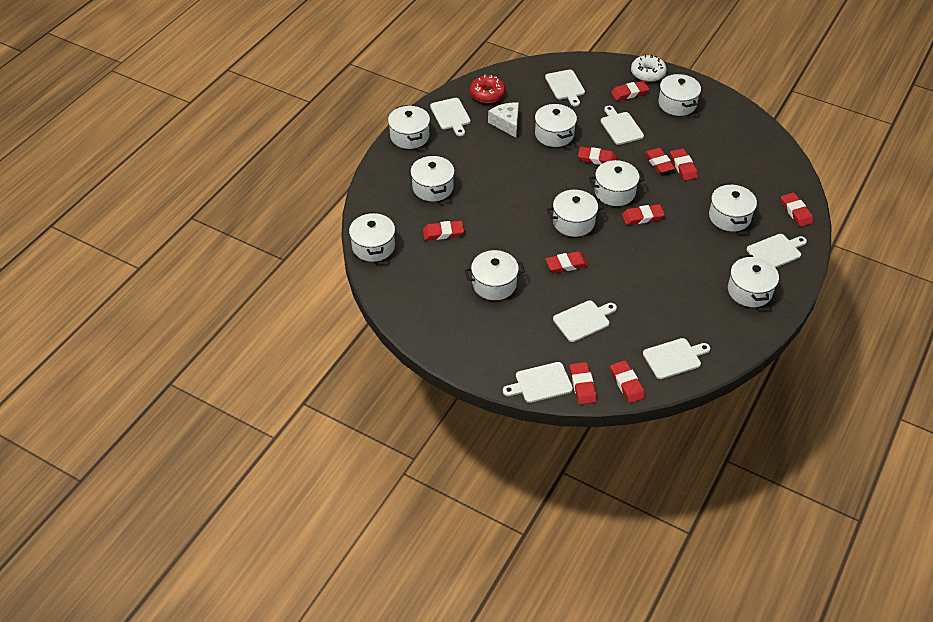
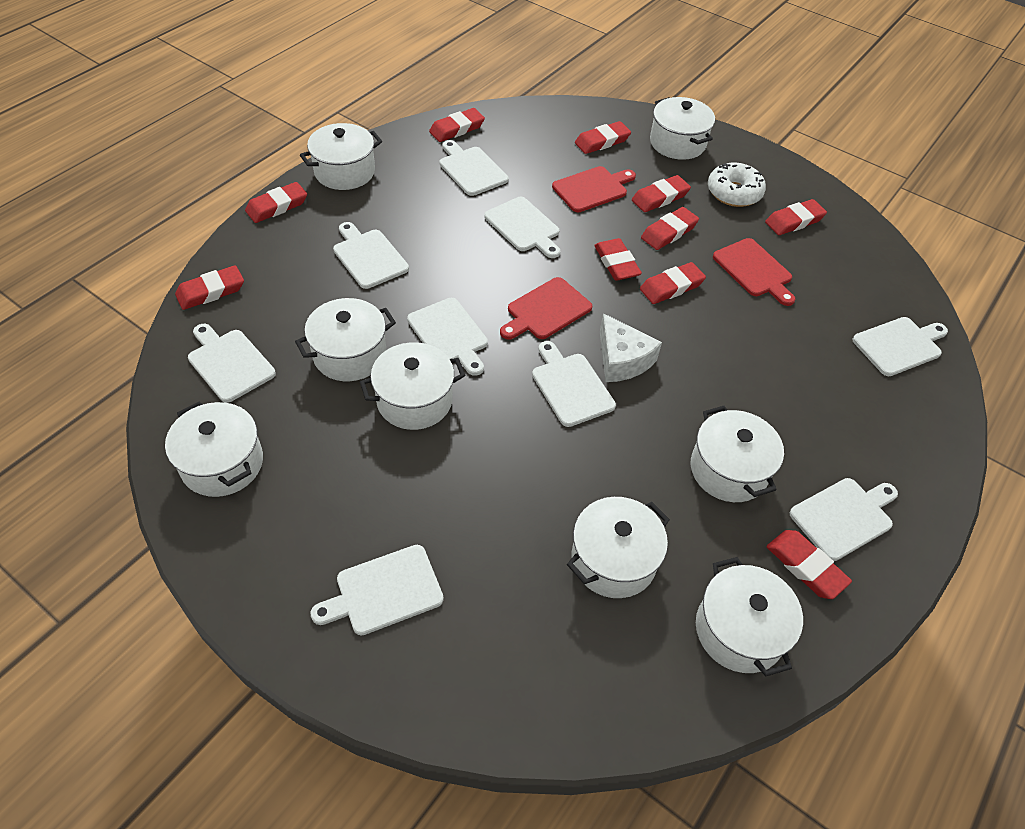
red cutting board: none = 0 -> [500,277,592,340] [552,166,636,212] [713,238,795,306] = 3
red donut: [470,75,506,103] = 1 -> none = 0
white cutting board: [430,98,471,136] [503,362,573,403] [545,70,585,106] [553,300,617,342] [601,106,644,145] [643,338,710,379] [747,234,807,268] = 7 -> [188,324,276,403] [310,545,444,635] [333,222,409,289] [407,298,488,376] [439,140,509,196] [484,197,560,258] [532,341,616,427] [790,478,898,561] [852,317,948,376] = 9
white pot: [349,212,395,262] [388,105,430,149] [410,155,455,201] [465,250,525,300] [535,103,577,147] [547,190,604,237] [589,160,645,206] [658,74,701,116] [709,183,757,232] [728,255,779,307] = 10 -> [165,401,263,497] [295,298,396,381] [300,123,382,190] [360,342,465,430] [567,497,670,598] [650,97,715,160] [691,406,784,502] [696,557,803,676] = 8

